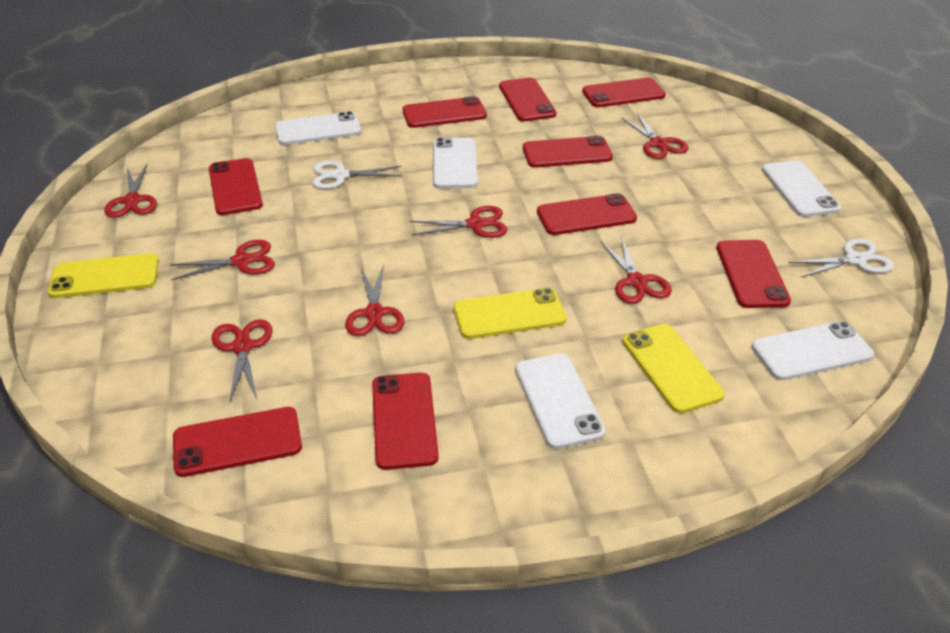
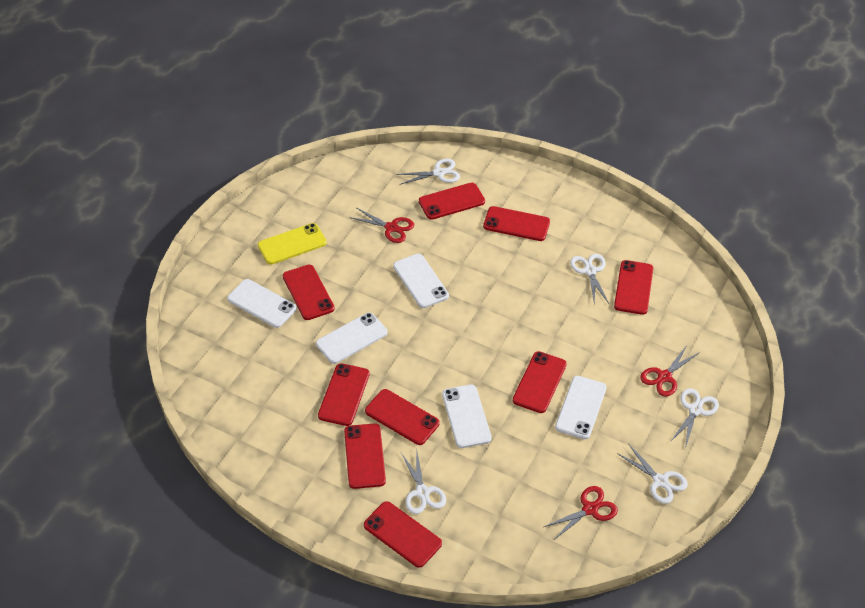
red scissors: [104,164,157,218] [170,240,275,280] [212,319,273,402] [345,264,404,336] [410,206,508,238] [601,236,672,304] [621,113,688,159] = 7 -> [349,208,414,243] [544,486,618,540] [640,345,700,397] = 3
white scissors: [312,161,402,189] [789,239,894,278] = 2 -> [396,159,460,185] [401,447,446,514] [570,254,609,305] [617,443,688,504] [670,388,719,449] = 5
yellow phone: [48,253,159,298] [454,288,567,339] [623,324,725,413] = 3 -> [258,223,327,264] = 1

